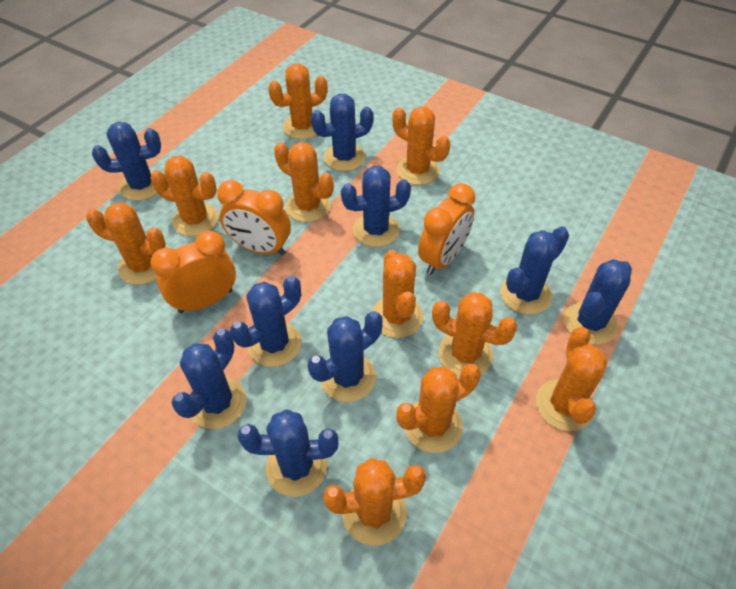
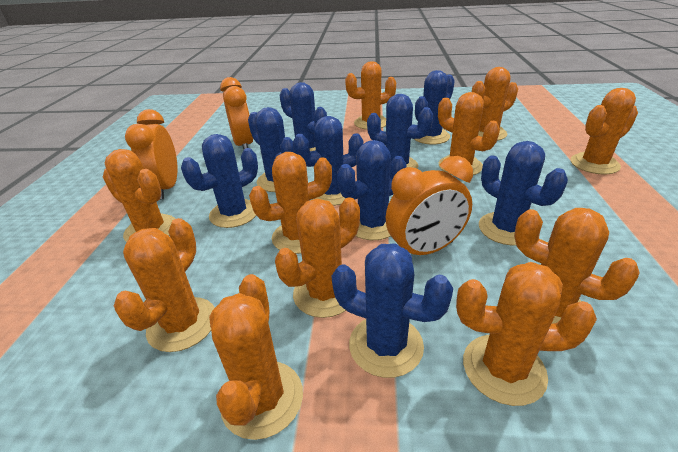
orange cactus: [86,202,166,285] [151,156,218,236] [268,64,328,140] [274,142,333,222] [323,458,426,546] [372,250,423,338] [392,106,450,185] [396,364,481,453] [432,292,518,376] [536,327,608,431] = 10 -> [103,149,175,242] [114,218,215,352] [209,274,303,440] [249,152,332,254] [275,198,360,318] [345,61,396,129] [438,92,500,175] [456,262,597,406] [472,67,518,141] [514,208,640,324] [571,88,638,175] = 11

